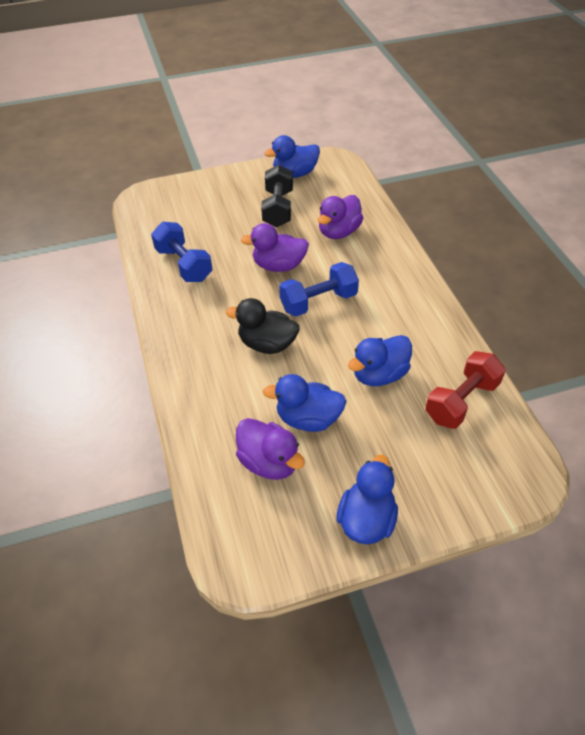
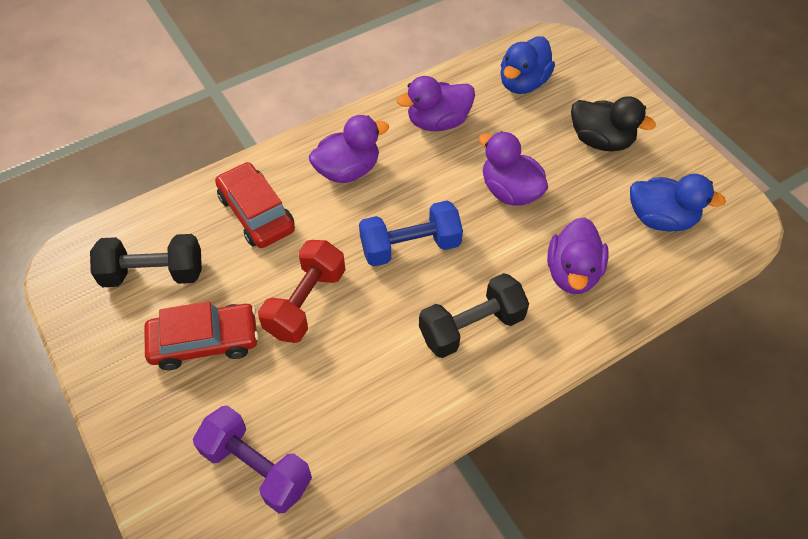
black dumbbell: [261,165,293,227] = 1 -> [90,234,202,287] [419,273,529,358] = 2
blue duck: [263,374,347,432] [265,135,320,178] [337,455,398,544] [348,335,412,386] = 4 -> [500,36,555,94] [630,174,726,232] = 2
blue dumbbell: [151,222,212,282] [279,262,359,317] = 2 -> [359,201,463,267] = 1
purple duck: [236,418,305,480] [241,223,309,272] [318,195,363,239] = 3 -> [309,115,389,183] [397,76,475,131] [479,131,548,206] [547,217,609,294] = 4
purple dumbbell: none = 0 -> [193,405,312,513] = 1
red car: none = 0 -> [144,301,259,370] [215,162,295,248] = 2

